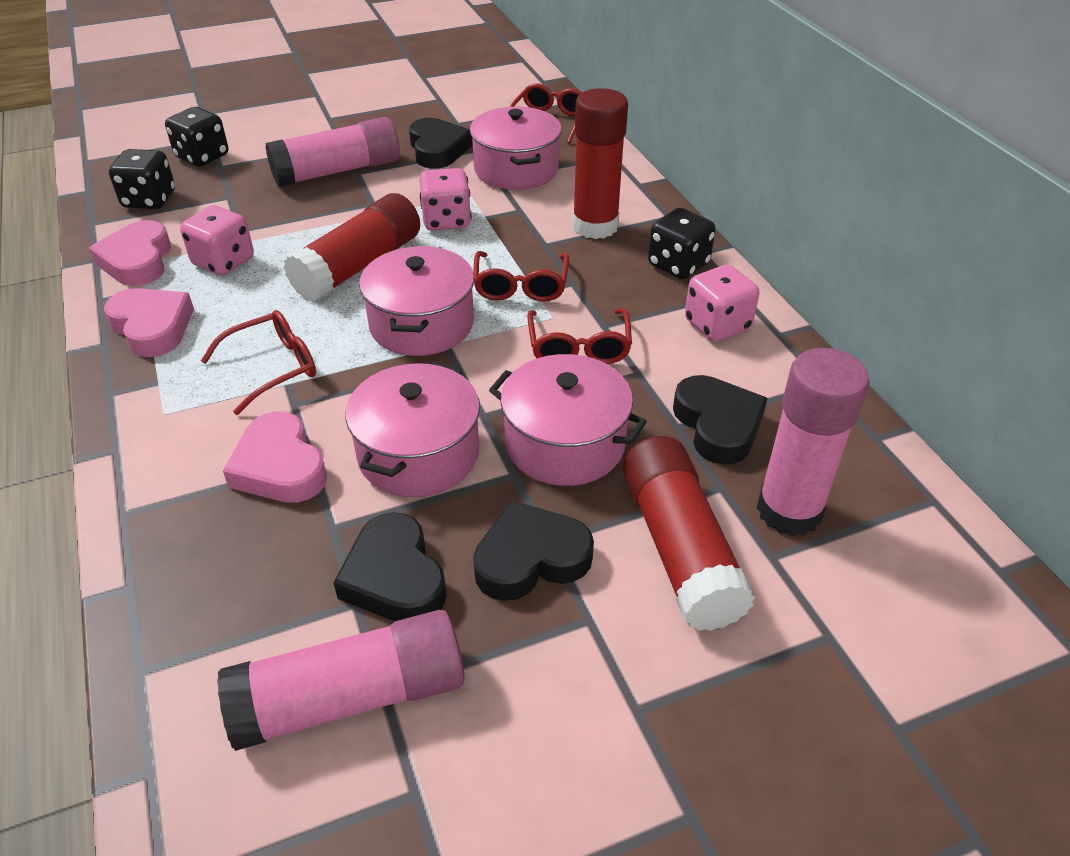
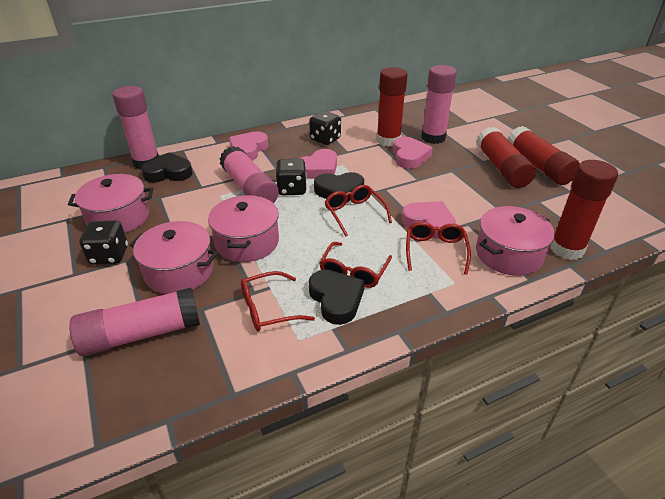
black heart: [334,512,447,621] [409,118,472,169] [473,500,594,601] [673,375,768,465] = 4 -> [141,152,193,182] [309,269,365,325] [314,172,364,202] = 3
pink dice: [180,205,254,276] [419,168,471,231] [685,265,759,341] = 3 -> none = 0
pink glue stick: [217,610,464,751] [265,117,400,187] [757,348,870,536] = 3 -> [69,288,200,356] [112,86,159,170] [220,146,279,203] [421,65,457,144] = 4
pink heart: [89,220,171,286] [104,288,194,357] [223,411,327,503] = 3 -> [229,131,268,161] [300,149,337,179] [393,137,433,169] [402,201,456,239] = 4
red glue stick: [284,193,420,302] [572,88,628,239] [623,436,755,631] = 3 -> [376,67,407,147] [476,127,536,188] [508,126,580,185] [550,160,618,260] = 4

